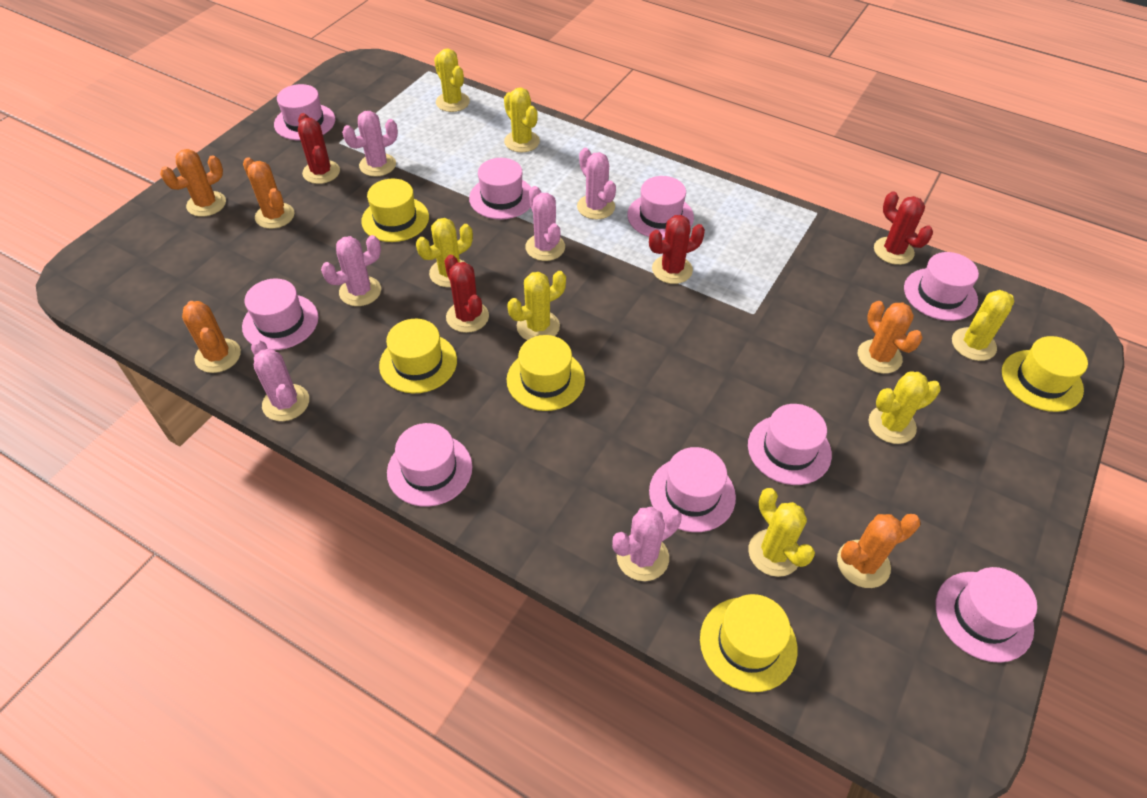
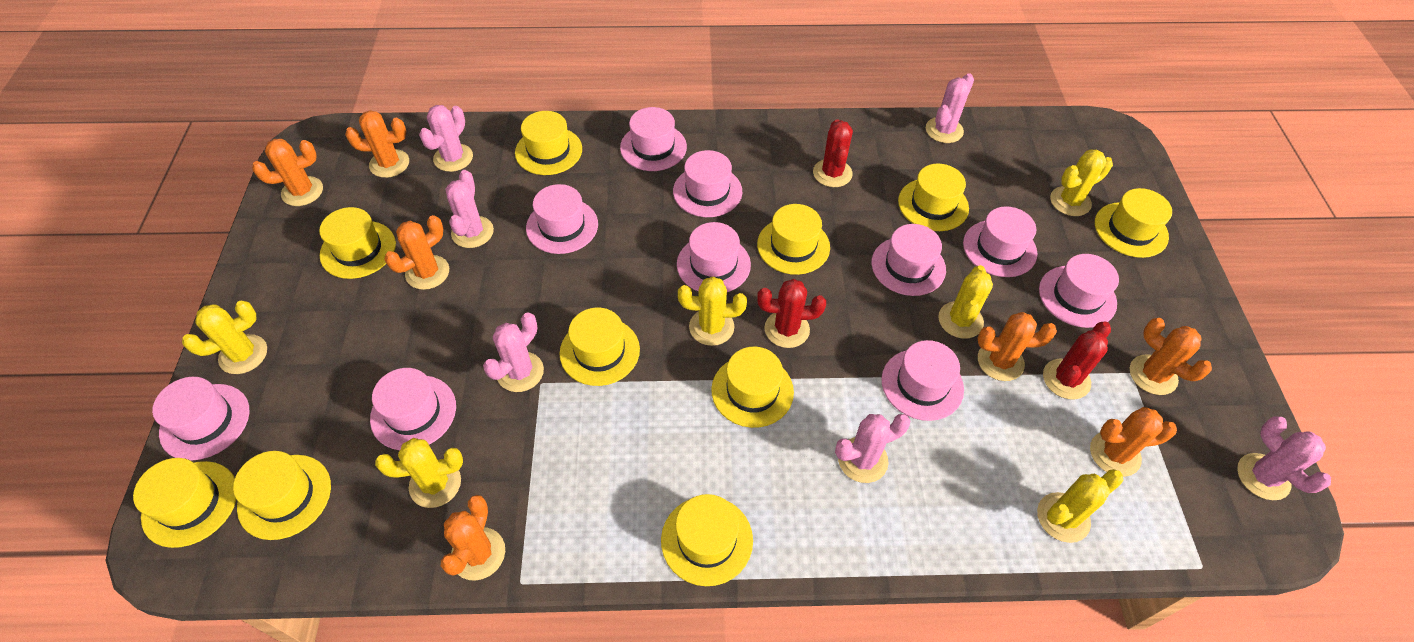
orange cactus: [160,149,226,217] [182,301,241,373] [243,157,295,229] [837,514,920,588] [858,301,923,374] = 5 -> [252,139,323,206] [345,110,409,178] [385,215,449,290] [441,495,505,581] [977,312,1057,381] [1090,407,1177,477] [1130,318,1212,395] = 7
pink hat: [242,278,318,350] [274,84,335,140] [387,423,472,507] [469,158,532,219] [627,176,694,239] [649,447,736,532] [748,404,832,485] [904,252,979,321] [936,567,1037,663] = 9 -> [152,377,249,461] [370,368,456,450] [526,184,598,254] [620,107,687,171] [673,150,742,217] [677,222,751,292] [871,224,946,296] [882,340,964,421] [963,206,1037,277] [1039,254,1119,328] = 10
red cactus: [298,113,340,184] [444,255,489,333] [649,215,705,284] [874,191,933,265] = 4 -> [757,279,826,348] [813,119,853,187] [1043,322,1111,400] = 3
yellow cactus: [416,218,473,287] [434,49,470,112] [504,88,540,152] [507,271,566,340] [748,488,815,577] [869,371,941,444] [952,290,1014,361] = 7 -> [182,301,267,374] [375,438,463,508] [678,277,747,346] [938,265,993,339] [1037,469,1123,543] [1050,149,1113,216] = 6
yellow hat: [361,178,429,242] [379,319,457,393] [507,335,585,411] [700,594,797,692] [1002,336,1088,412] = 5 -> [133,458,236,548] [233,451,331,540] [319,207,396,279] [515,111,582,175] [559,308,640,386] [661,494,753,586] [711,347,794,428] [757,204,830,275] [898,164,969,231] [1095,188,1172,258] = 10

